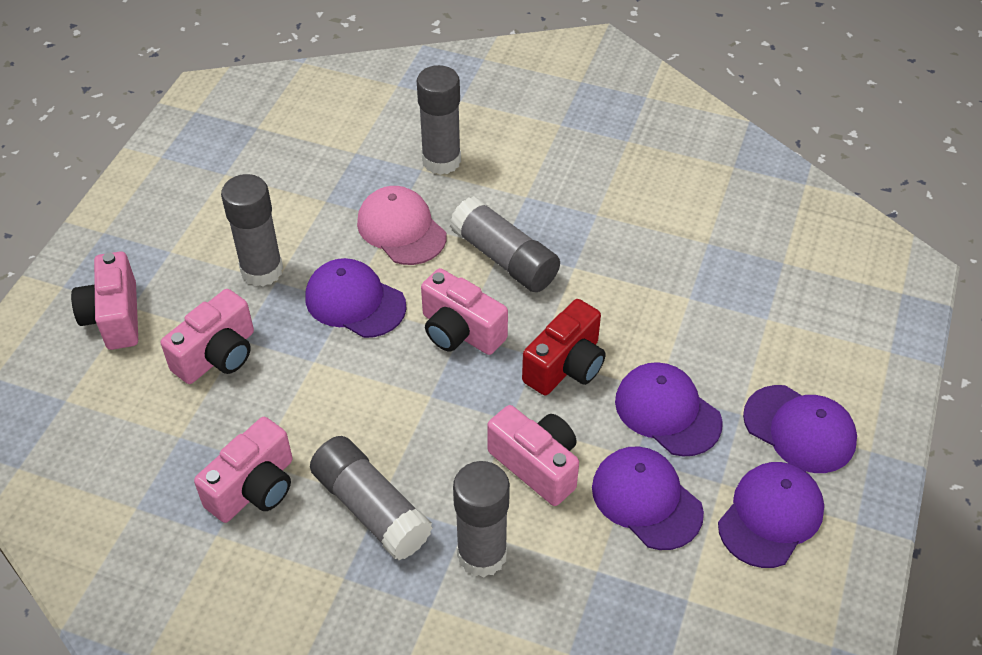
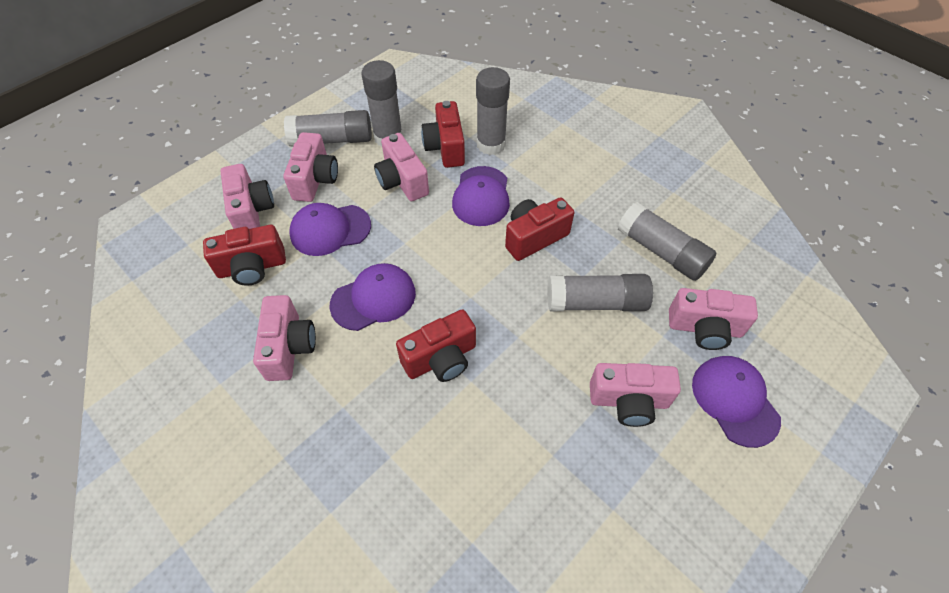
pink camera: [71,251,138,350] [161,289,254,384] [194,417,293,523] [421,268,508,355] [487,405,579,506] = 5 -> [220,164,274,229] [253,295,316,381] [284,132,338,202] [374,133,429,201] [590,363,681,427] [669,288,758,350] = 6
pink cap: [357,186,446,265] = 1 -> none = 0
purple cap: [305,258,407,338] [592,446,704,550] [615,362,723,457] [718,462,824,568] [743,385,857,473] = 5 -> [289,203,371,256] [329,263,416,331] [452,166,510,226] [692,356,781,448] = 4
red camera: [522,299,606,395] = 1 -> [203,225,286,286] [396,309,476,382] [421,101,465,168] [505,197,574,261] = 4

